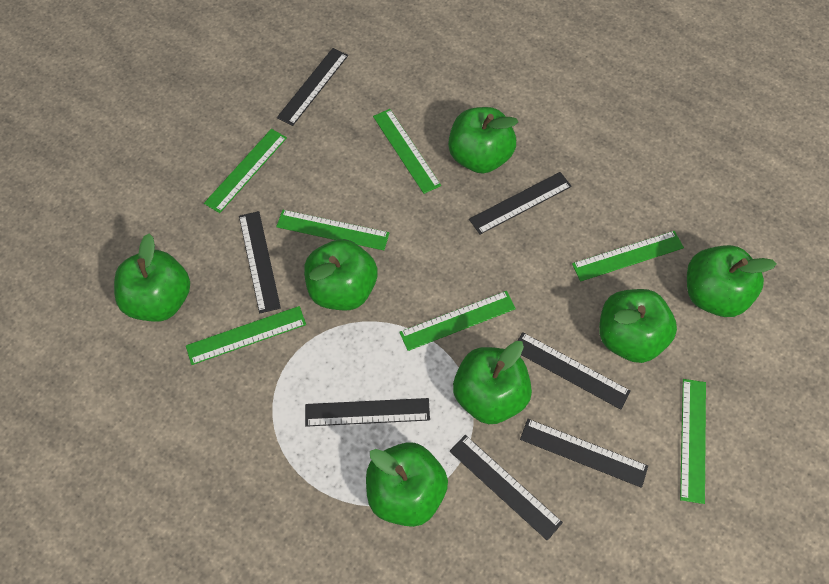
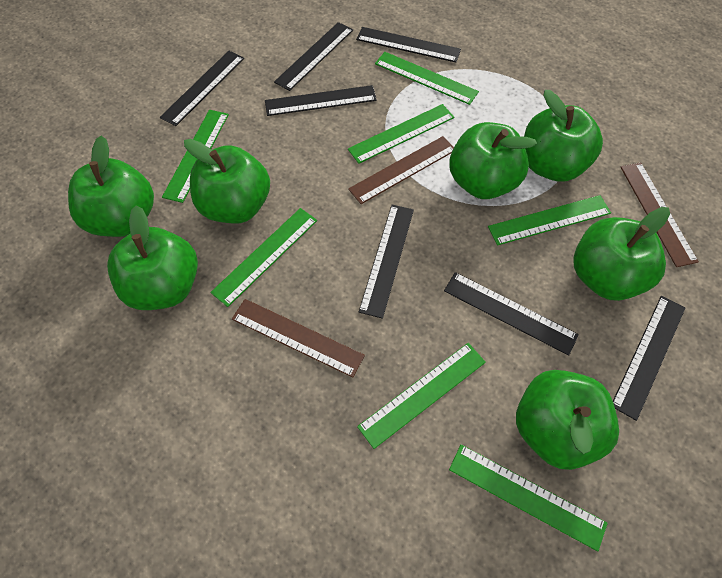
brown ruler: none = 0 -> [232,299,365,377] [348,136,454,204] [620,162,699,267] = 3

